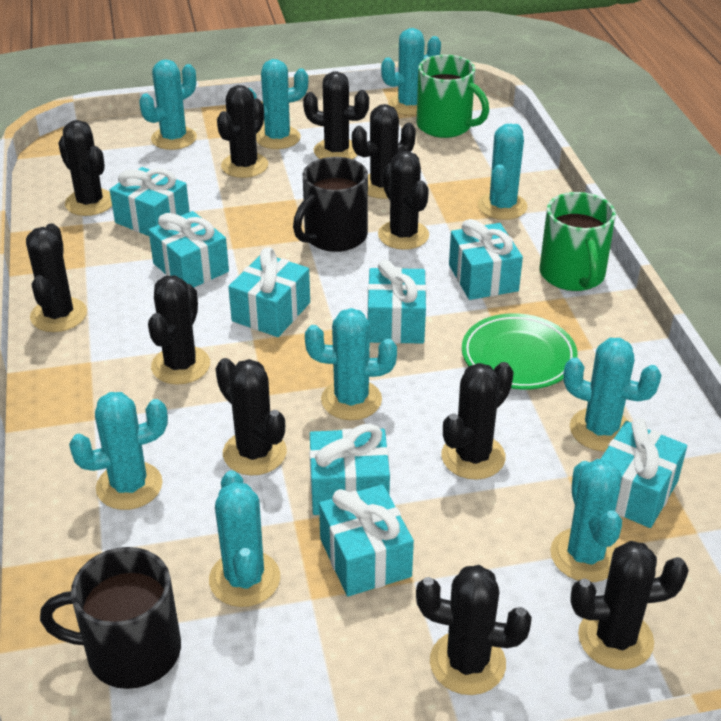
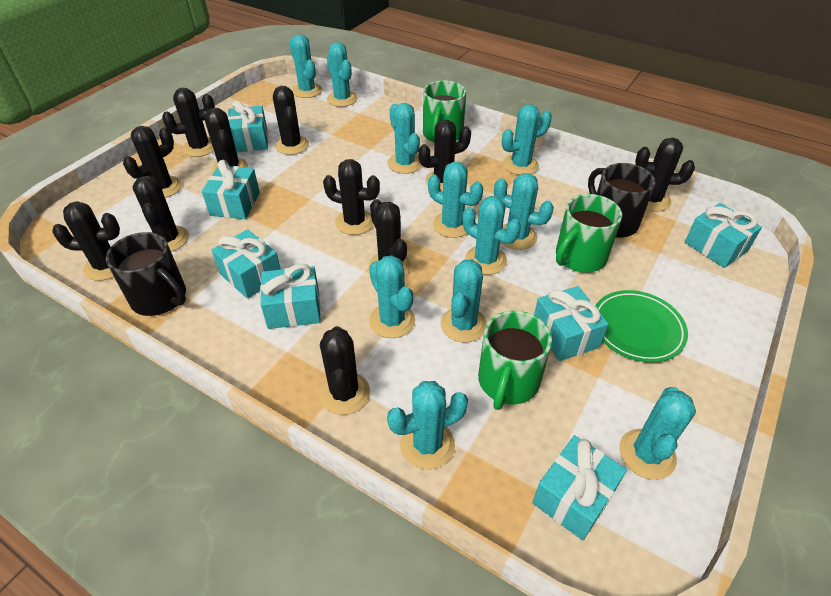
green mug: [416,55,489,138] [539,192,616,291] = 2 -> [423,80,466,143] [478,311,552,410] [556,194,622,273] = 3
turquoise cactus: [69,392,168,510] [139,59,197,150] [209,470,280,607] [249,59,308,149] [305,308,397,420] [381,28,441,115] [478,124,528,220] [550,459,622,582] [563,338,662,451] = 9 -> [289,34,322,98] [327,42,358,107] [369,255,415,338] [387,103,422,174] [387,381,468,470] [428,162,483,238] [440,260,487,343] [462,196,521,275] [494,173,554,250] [502,104,552,175] [619,387,696,480] = 11
turquoise gift: [110,167,190,236] [148,211,229,287] [228,247,310,337] [309,424,390,515] [319,484,414,596] [368,260,426,344] [449,219,523,300] [601,418,687,528] = 8 -> [202,160,260,219] [211,229,281,299] [228,101,268,152] [260,263,321,329] [532,435,627,540] [534,286,609,361] [685,203,762,268] = 7

